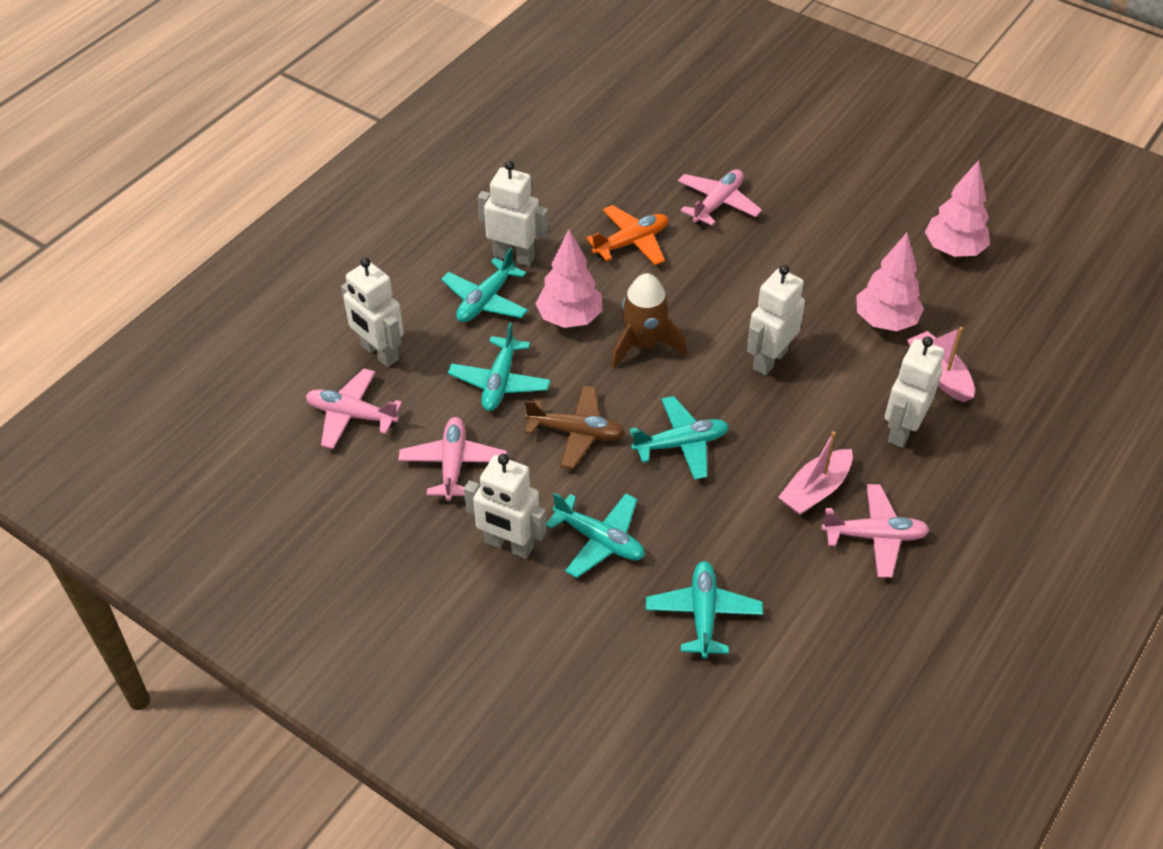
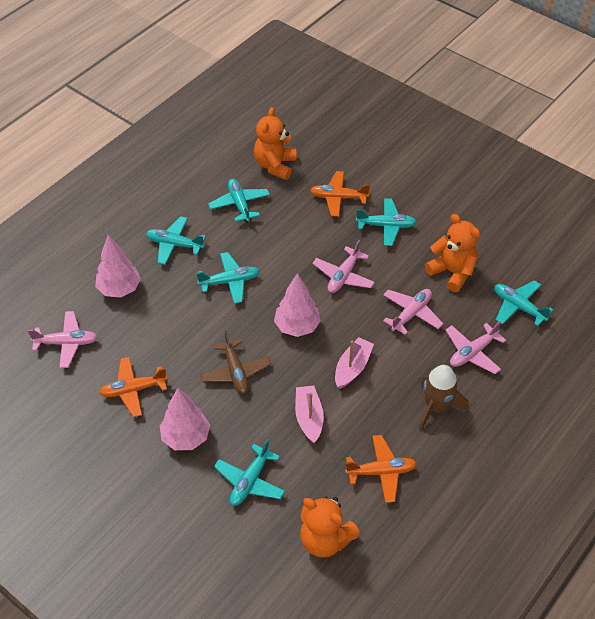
orange plane: [586,205,668,265] = 1 -> [99,357,167,417] [310,171,370,217] [345,435,417,503] = 3
orange teddy bear: none = 0 -> [254,107,296,180] [300,496,360,558] [425,214,480,292] = 3
turquoise plane: [441,248,528,322] [448,322,551,411] [546,492,645,578] [630,396,729,480] [646,561,763,659] = 5 -> [146,216,206,265] [197,252,260,304] [208,179,270,222] [214,439,285,506] [356,198,416,246] [494,280,553,326] = 6
white robot: [341,257,404,367] [464,454,546,559] [478,161,549,266] [747,265,805,376] [885,336,944,448] = 5 -> none = 0

